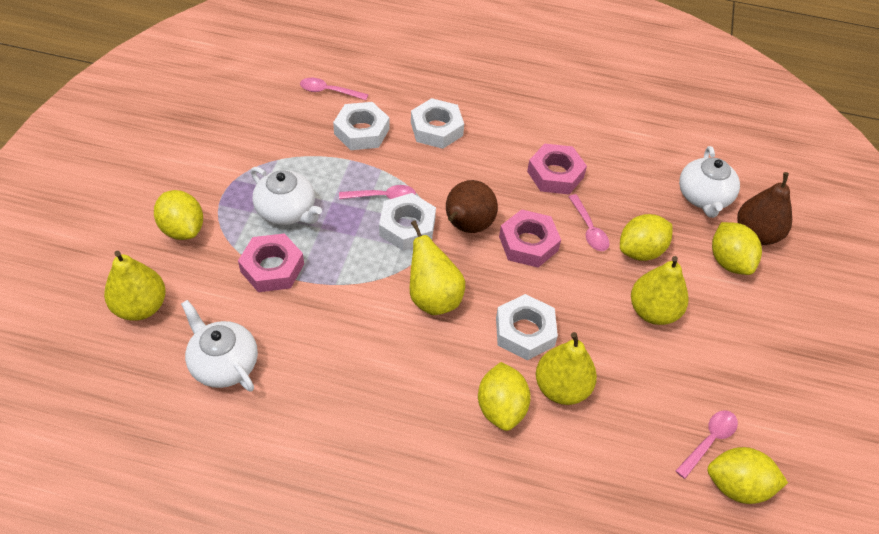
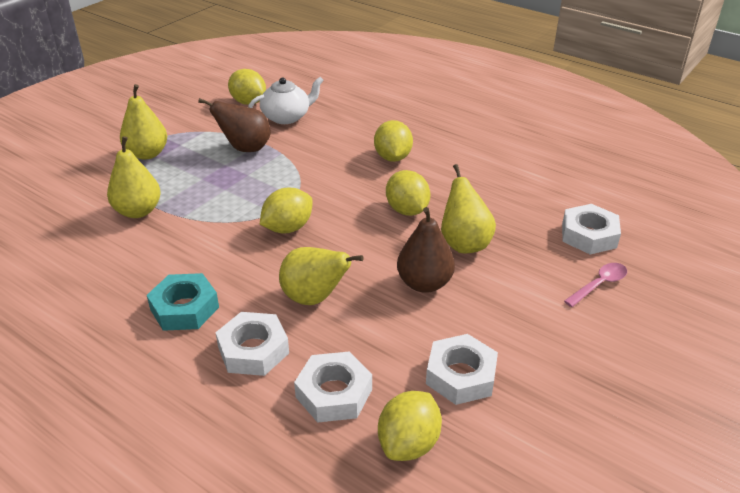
pink nut: [238,233,304,292] [499,209,561,268] [527,143,587,194] = 3 -> none = 0
pink spoon: [300,78,368,100] [339,185,416,199] [569,194,609,251] [676,410,738,479] = 4 -> [564,263,627,307] = 1
turquoise nut: none = 0 -> [147,273,219,331] = 1
white teapot: [181,300,258,392] [251,167,322,225] [679,146,740,218] = 3 -> [248,77,324,124] = 1

